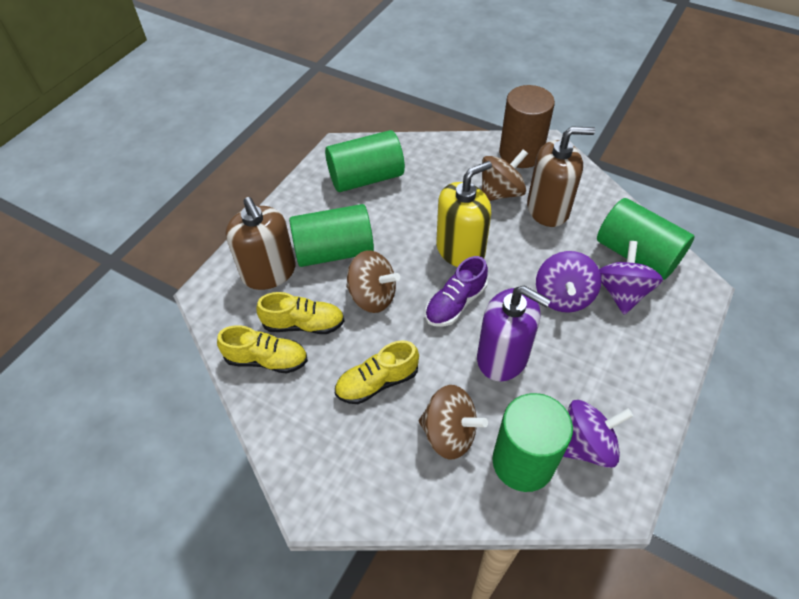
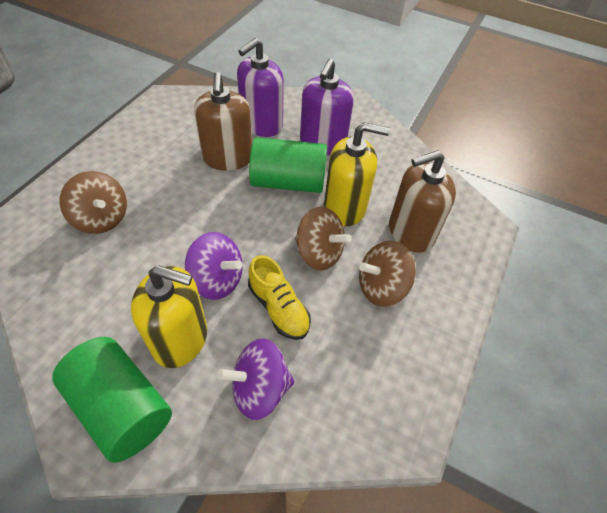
brown cylinder: [499,85,555,168] = 1 -> none = 0
green cylinder: [289,204,374,267] [325,130,405,192] [492,393,573,492] [597,198,695,280] = 4 -> [52,337,172,463] [249,137,327,193] = 2
purple shoe: [425,256,488,327] = 1 -> none = 0
purple soap dispenser: [477,286,551,381] = 1 -> [237,38,284,137] [300,58,354,156] = 2
purple spinning top: [536,251,601,313] [563,400,633,468] [599,241,663,315] = 3 -> [185,232,243,300] [217,338,295,420] = 2
yellow shoe: [217,325,308,374] [256,292,344,334] [335,340,419,404] = 3 -> [248,255,311,340] = 1
yellow soap dispenser: [436,161,492,267] = 1 -> [131,265,207,368] [324,122,390,226] = 2

